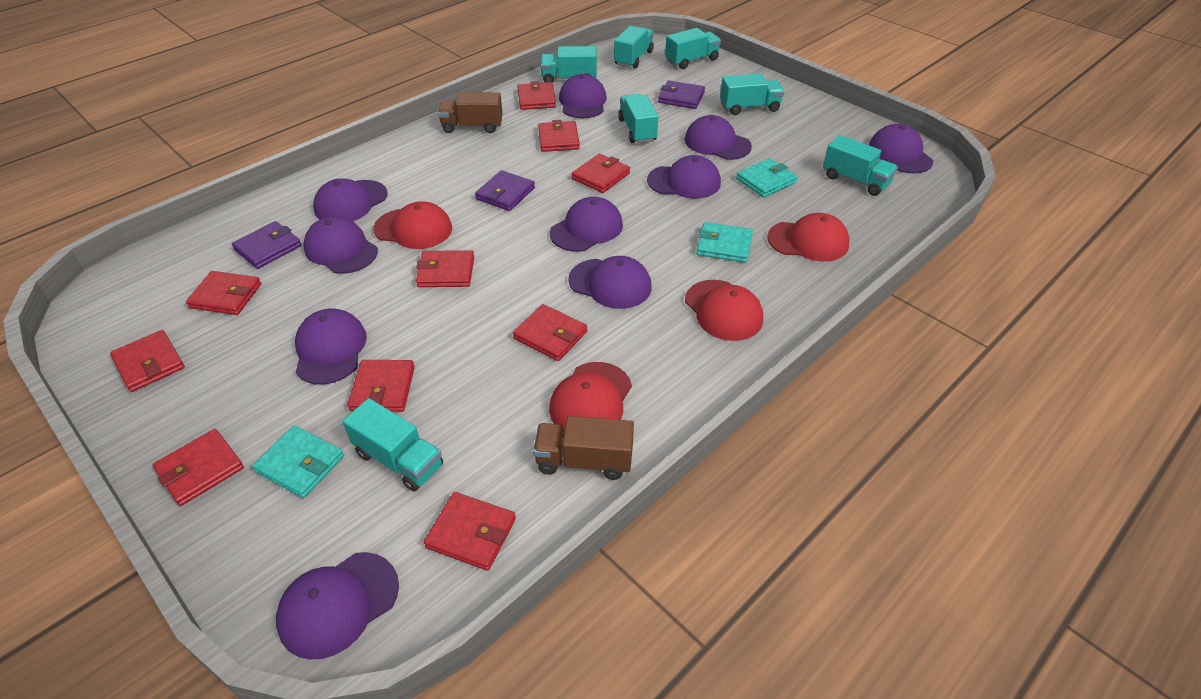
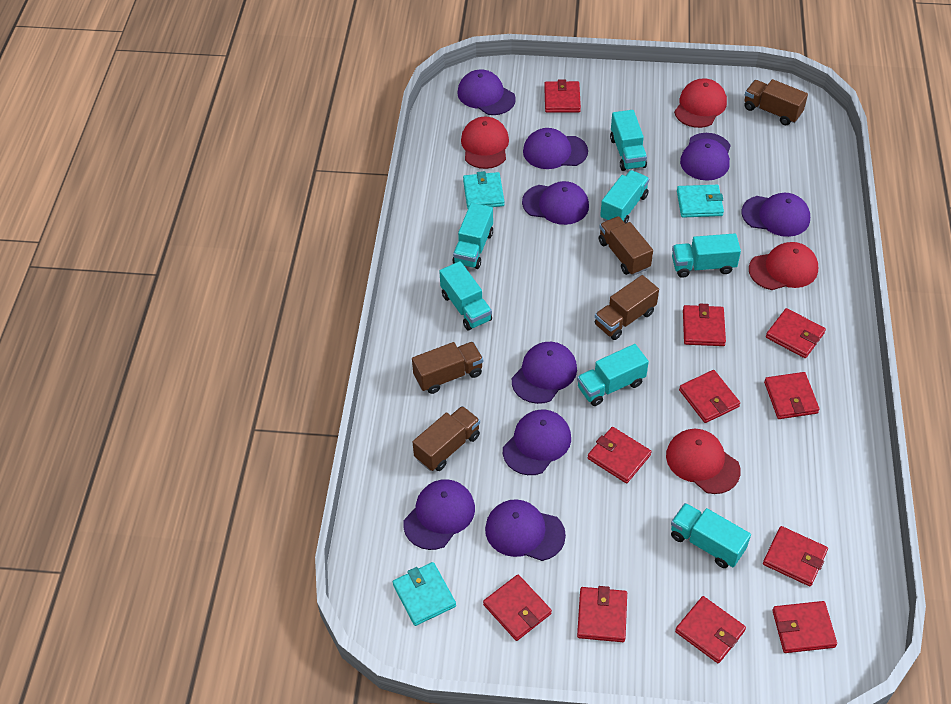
brown truck: [438,92,503,133] [533,416,634,480] = 2 -> [412,342,483,394] [413,406,480,471] [595,275,659,340] [599,216,653,276] [744,79,808,125] = 5
purple cap: [276,552,399,660] [295,309,367,384] [303,216,378,274] [313,178,387,222] [550,197,623,252] [559,74,607,118] [568,256,652,309] [647,155,721,199] [684,115,752,160] [869,124,933,173] = 10 -> [403,479,475,550] [457,70,516,115] [485,499,566,561] [503,410,571,475] [512,342,577,404] [522,181,589,225] [523,128,588,169] [680,133,731,181] [742,193,810,237] = 9
purple wallet: [232,221,301,269] [475,170,535,211] [658,81,705,109] = 3 -> none = 0
red wallet: [110,330,185,392] [153,429,244,506] [186,271,261,315] [347,360,415,412] [416,250,474,287] [424,492,516,571] [513,304,587,361] [517,81,556,110] [538,120,580,152] [571,154,630,193] = 10 -> [483,575,552,641] [544,79,581,113] [577,586,627,642] [588,427,651,483] [675,596,746,664] [679,370,740,423] [683,304,726,346] [763,526,828,587] [764,372,820,419] [766,308,826,358] [772,601,837,653] = 11

